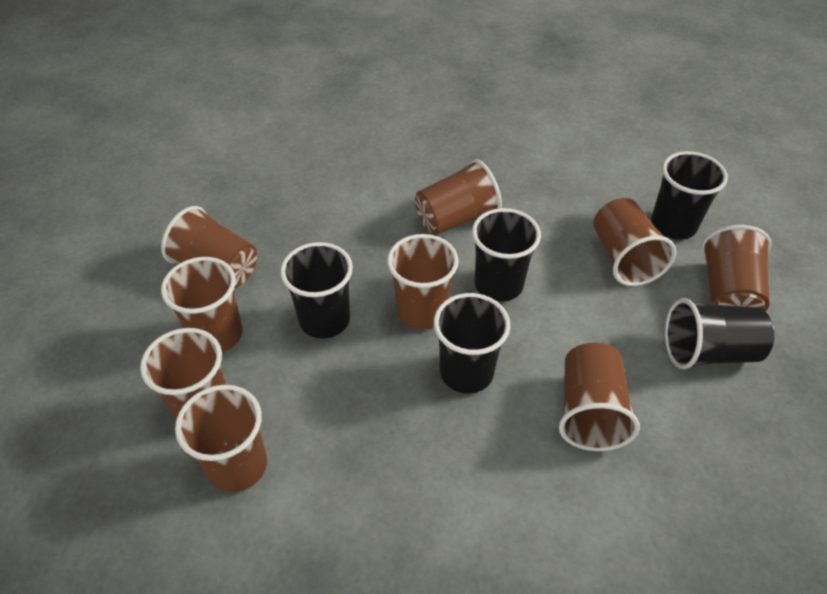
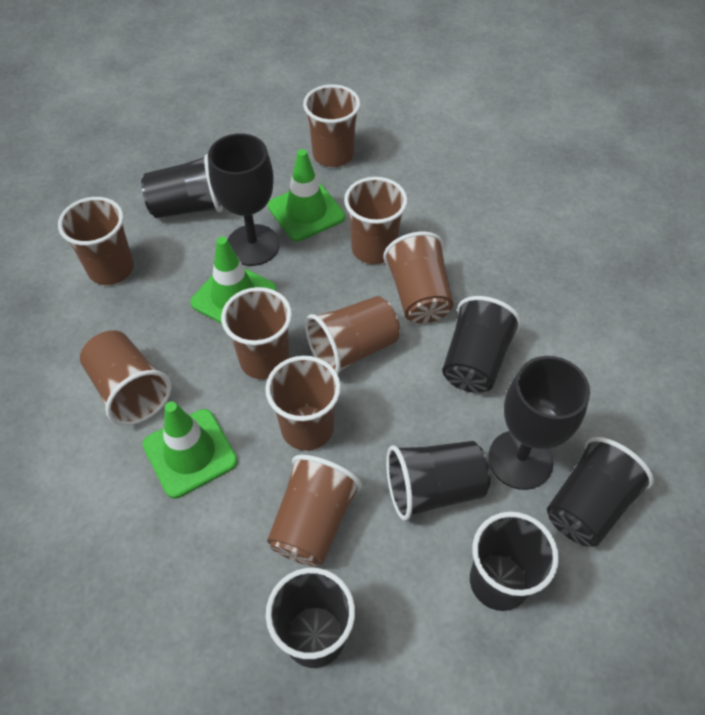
black cup: [280,242,353,339] [434,293,510,394] [472,208,541,302] [651,151,728,240] [665,298,775,369] = 5 -> [141,154,223,218] [266,568,355,668] [386,441,491,521] [442,296,522,393] [470,512,559,611] [547,437,654,547] = 6
black goblet: none = 0 -> [208,133,280,266] [488,356,590,490] = 2
green traffic cone: none = 0 -> [142,401,238,499] [190,237,276,324] [268,149,345,241] = 3

